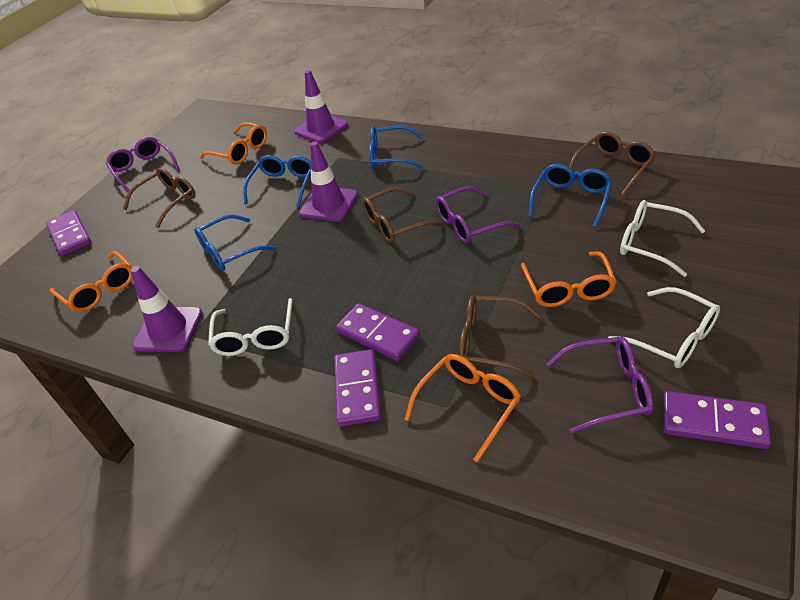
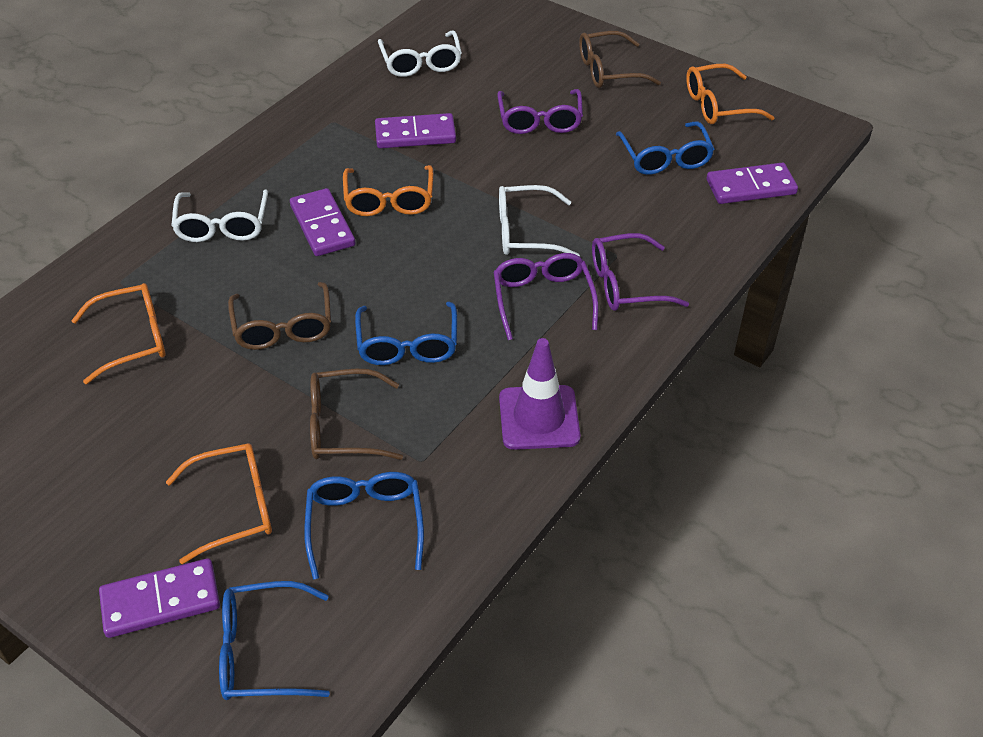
brown glasses: [123,168,196,228] [362,187,444,243] [459,295,541,378] [569,131,656,196] = 4 -> [228,282,331,350] [310,369,403,460] [579,31,661,88] = 3
purple traffic cone: [131,266,203,352] [294,70,348,143] [299,141,358,222] = 3 -> [499,338,580,450] = 1

